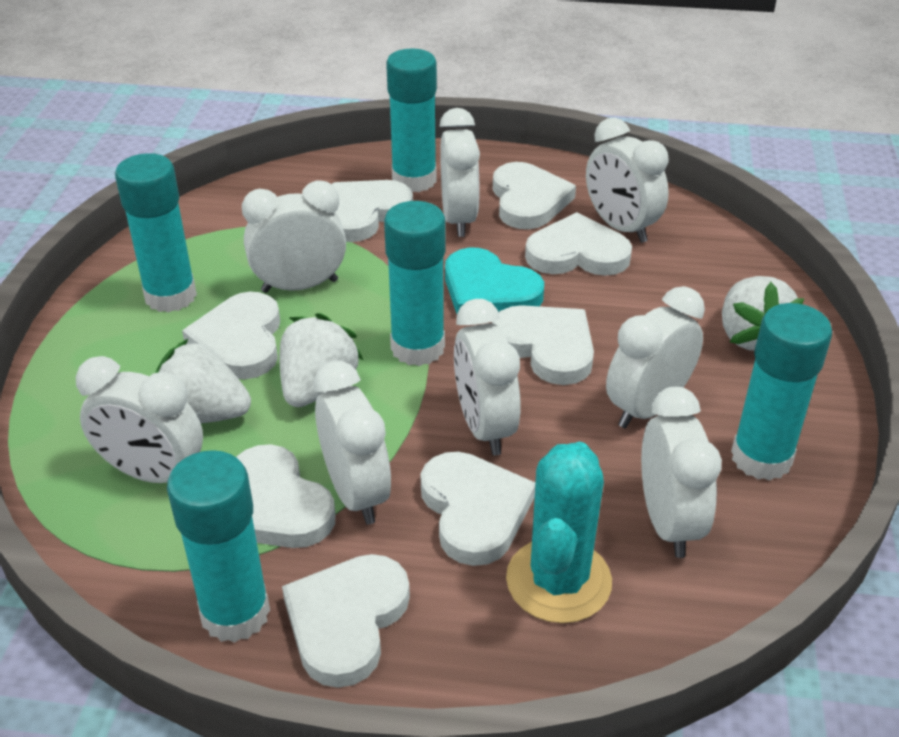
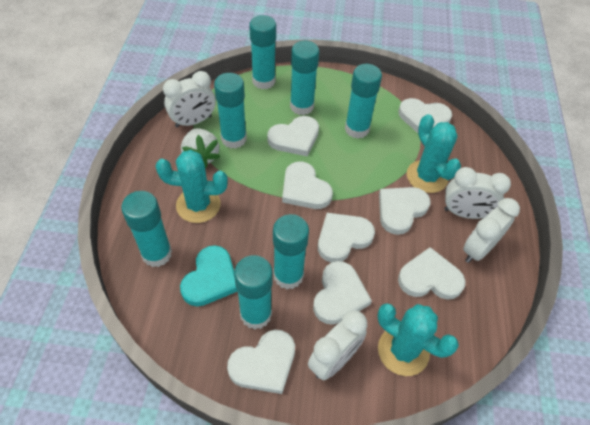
turquoise cactus: [506,442,612,623] = 1 -> [155,150,228,223] [377,303,459,376] [407,114,461,193] = 3
turquoise glue stick: [115,153,197,313] [167,450,270,643] [384,201,446,366] [386,48,437,192] [731,303,832,481] = 5 -> [121,191,172,267] [214,73,247,149] [234,255,273,329] [249,15,276,89] [273,214,309,289] [290,41,319,115] [345,64,382,138] = 7
white clock: [76,356,203,483] [242,181,346,293] [314,361,391,525] [439,108,480,237] [454,299,521,456] [586,118,669,243] [606,286,705,428] [641,387,722,558] = 8 -> [163,71,216,128] [308,310,367,380] [444,167,511,219] [463,198,520,263] = 4
white strawberry: [155,339,251,423] [280,313,363,407] [722,276,804,351] = 3 -> [181,128,220,168] = 1

